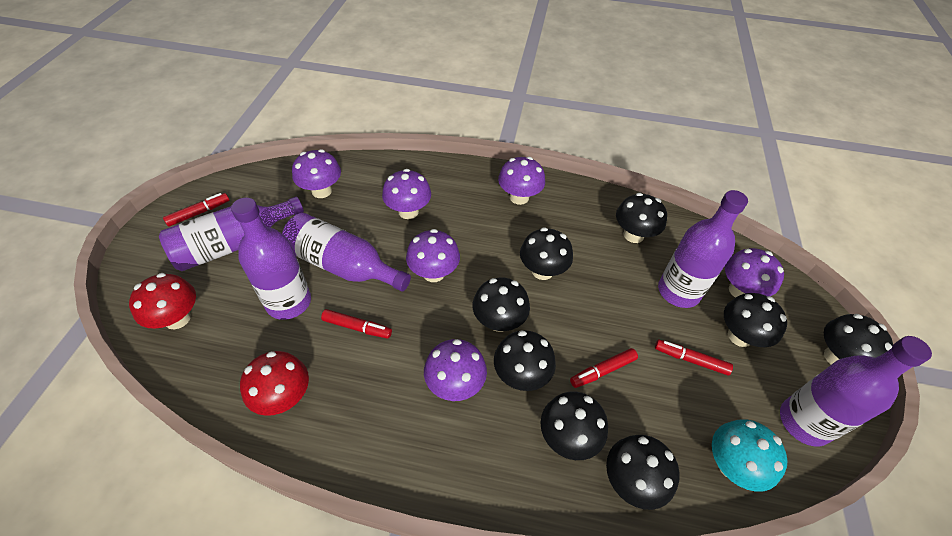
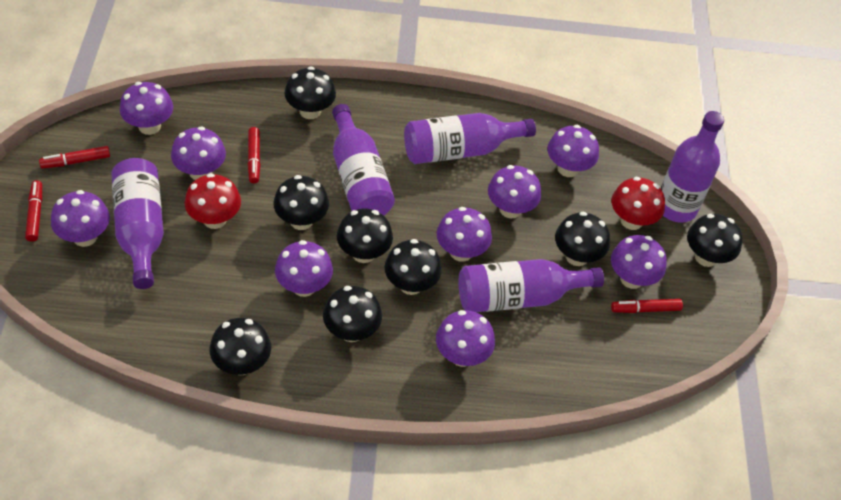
purple mushroom: [292,149,341,198] [382,169,431,219] [406,229,460,282] [424,339,487,401] [498,157,545,205] [725,248,784,298] = 6 -> [51,190,110,247] [120,82,173,135] [171,127,226,180] [275,240,333,297] [436,207,492,262] [436,310,495,367] [488,165,541,218] [547,125,599,177] [611,235,667,289] = 9
turquoise mushroom: [712,419,788,492] = 1 -> none = 0

